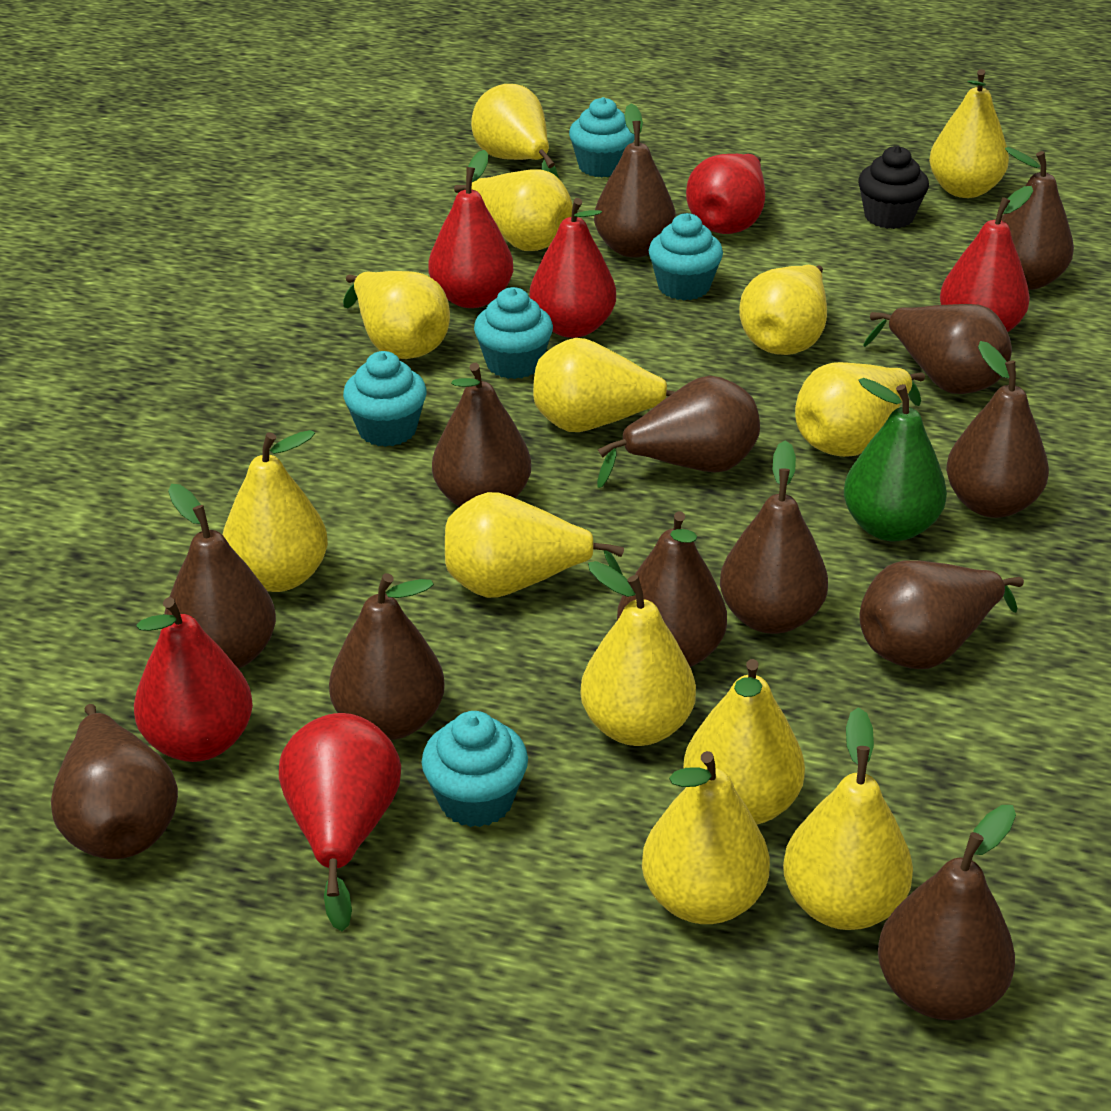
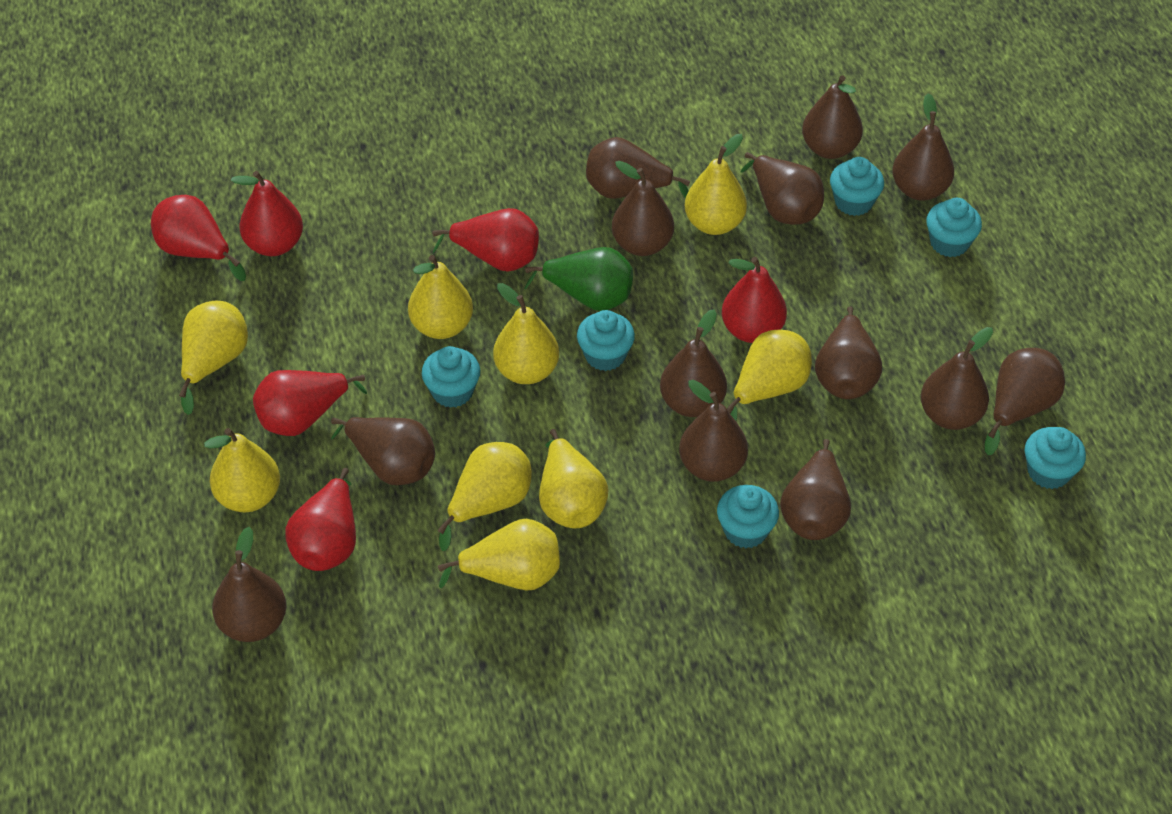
black cupcake: [858,146,929,229] = 1 -> none = 0
turquoise cupcake: [343,351,427,447] [422,711,528,827] [474,287,553,379] [569,97,634,178] [648,213,723,300] = 5 -> [422,346,480,408] [577,310,635,371] [717,485,779,548] [830,157,884,216] [926,198,982,257] [1025,427,1086,489] = 6
yellow pear: [223,430,328,592] [343,271,450,359] [445,492,624,598] [454,169,573,251] [471,84,559,179] [533,338,675,432] [580,561,696,746] [642,751,770,924] [683,659,805,824] [739,265,827,355] [783,707,913,930] [795,362,925,457] [929,69,1009,198] = 13 -> [179,301,248,415] [204,428,280,512] [408,255,473,339] [437,442,532,551] [438,519,560,591] [493,283,559,384] [539,429,608,528] [685,134,747,235] [727,330,812,421] = 9

